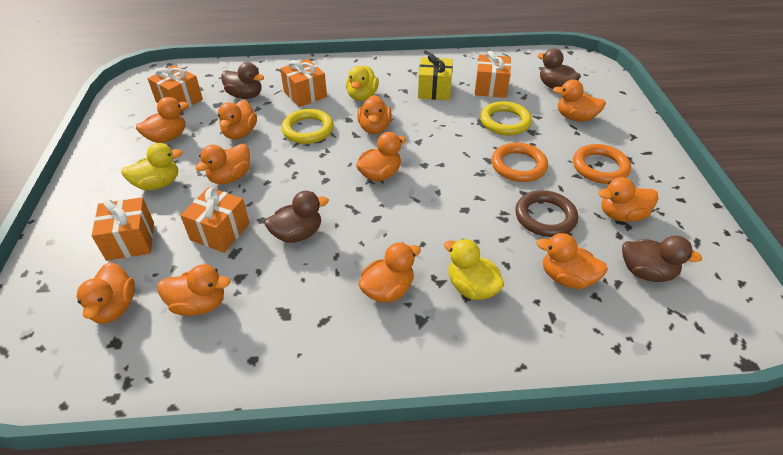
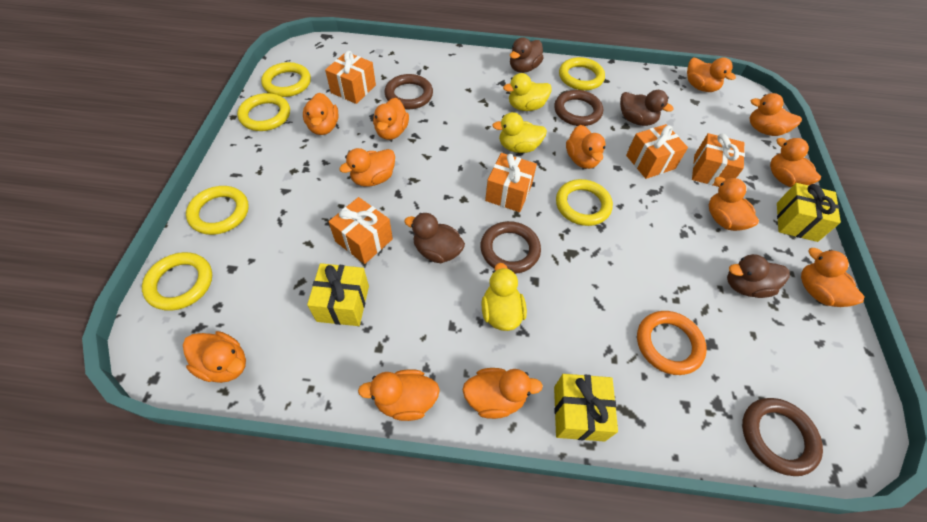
brown ring: [515,190,578,237] = 1 -> [385,74,433,109] [480,221,541,274] [554,90,603,126] [742,398,823,476] = 4
orange duck: [76,262,135,324] [136,97,189,143] [157,264,230,316] [196,144,250,184] [218,100,257,139] [356,132,406,181] [357,95,392,134] [358,242,421,303] [536,233,608,289] [553,80,606,122] [598,177,658,222] = 11 -> [183,331,246,383] [303,93,339,135] [339,148,395,187] [358,369,440,421] [373,98,409,140] [462,368,543,419] [566,125,606,169] [687,58,736,92] [709,177,759,231] [749,93,802,136] [770,138,821,187] [801,248,865,307] = 12
orange ring: [492,143,548,182] [573,144,631,184] = 2 -> [637,311,707,375] = 1
yellow gift: [418,54,453,100] = 1 -> [307,263,369,326] [554,374,618,442] [777,183,841,242] = 3
yellow ring: [281,109,334,144] [480,101,532,135] = 2 -> [142,252,212,311] [186,186,249,235] [237,93,290,131] [261,62,311,97] [556,179,613,226] [559,57,605,90] = 6

